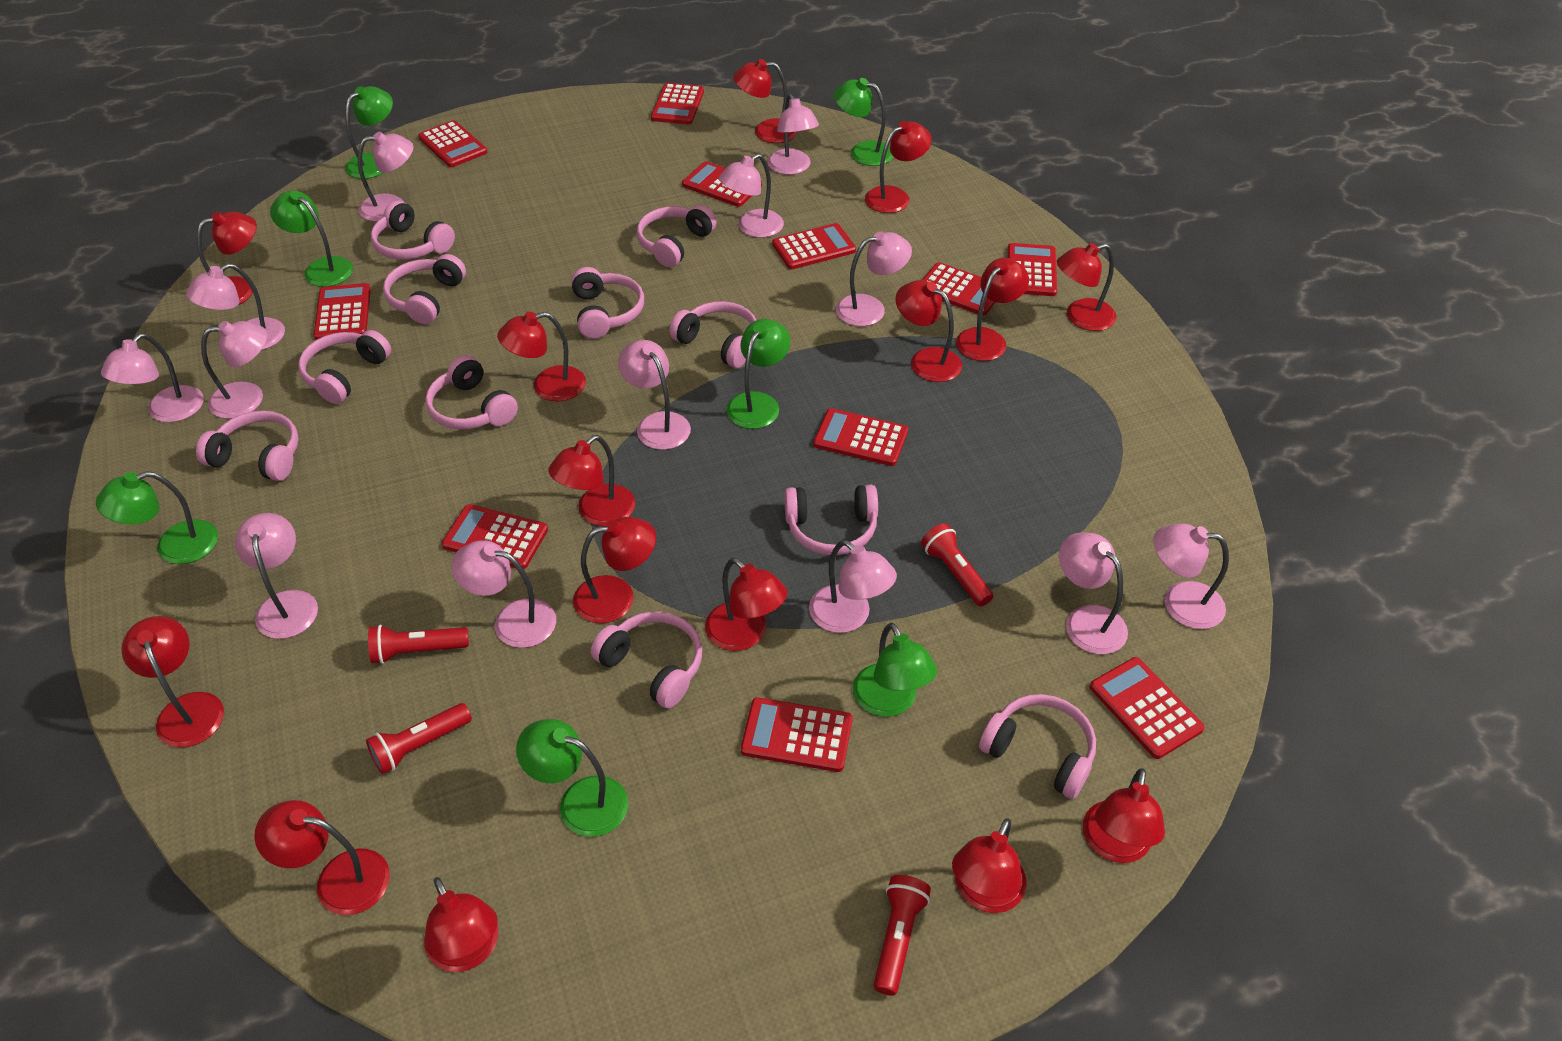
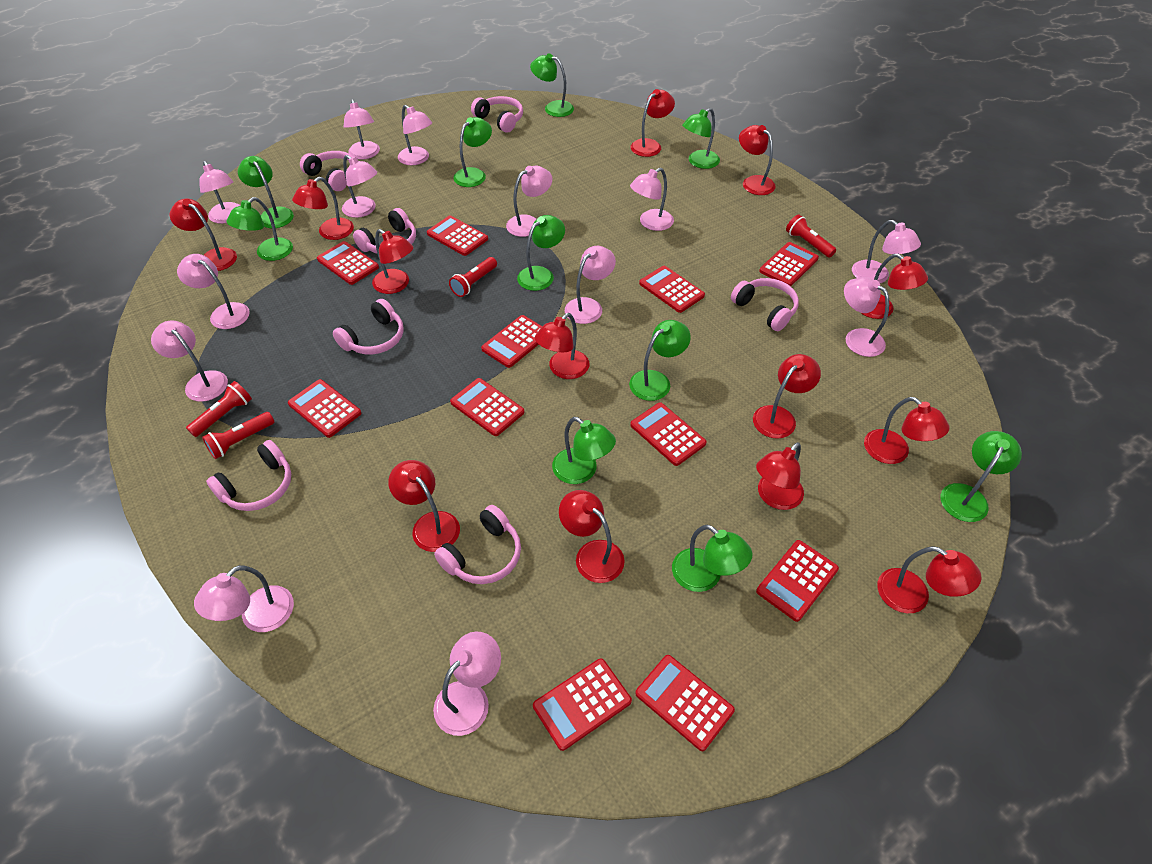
green lamp: [96,471,218,564] [270,191,353,287] [345,86,393,179] [516,719,628,837] [726,319,790,429] [834,78,893,166] [853,623,937,717] = 7 -> [226,197,293,261] [238,156,294,228] [453,117,492,187] [517,215,565,291] [530,53,574,117] [552,417,616,484] [629,320,691,401] [672,525,752,592] [682,108,720,169] [940,431,1022,522] = 10
pink headphones: [196,411,299,481] [298,330,391,404] [371,200,455,260] [383,254,466,324] [425,355,518,430] [571,267,644,339] [591,612,702,708] [637,205,717,267] [670,301,756,368] [785,485,878,555] [979,694,1096,799] = 11 -> [206,440,291,511] [300,151,353,191] [333,299,404,355] [353,208,416,253] [434,505,521,584] [471,96,523,133] [731,278,799,331] = 7
red lamp: [121,616,224,748] [197,211,257,305] [254,800,390,915] [424,877,498,972] [497,312,586,401] [548,435,635,526] [573,517,656,623] [705,557,787,651] [733,59,797,143] [865,121,932,213] [896,280,962,382] [952,818,1027,913] [956,258,1029,361] [1057,243,1117,331] [1083,768,1165,863] = 15 -> [170,198,237,271] [292,177,354,240] [372,229,413,294] [388,460,460,552] [535,313,589,379] [559,490,625,583] [630,89,675,157] [739,125,776,195] [753,354,821,439] [756,442,804,510] [860,254,928,319] [864,397,949,464] [877,546,982,613] = 13

